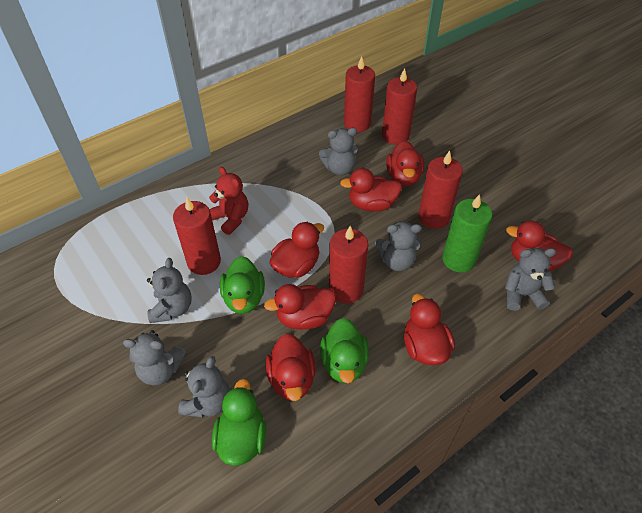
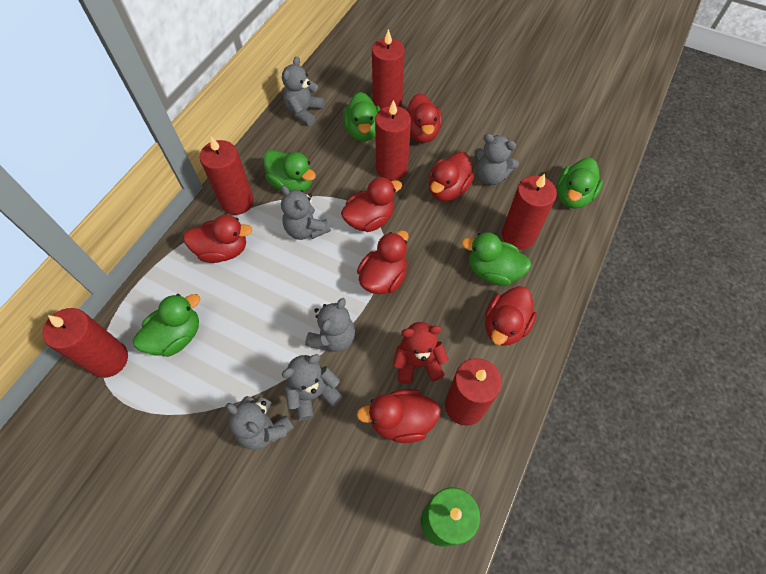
green duck: [212,379,266,466] [220,256,265,314] [320,318,369,383] = 3 -> [133,294,200,357] [263,150,316,192] [343,92,381,142] [461,232,531,286] [557,158,603,209] = 5
red candle: [173,197,221,275] [329,226,368,304] [344,56,375,132] [382,68,417,145] [418,151,463,229] = 5 -> [42,308,128,378] [200,137,254,215] [372,29,405,109] [375,100,411,181] [445,358,502,426] [502,173,557,250] = 6

